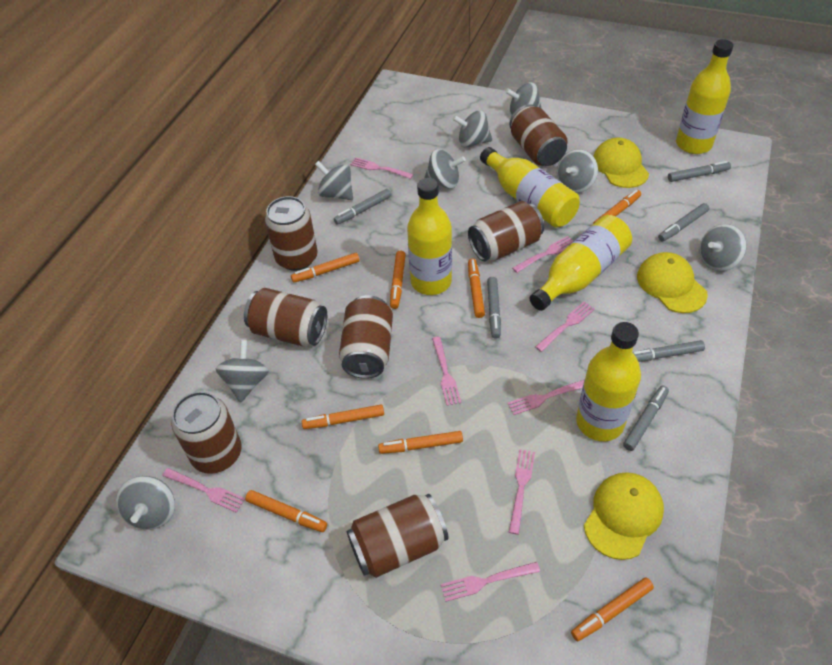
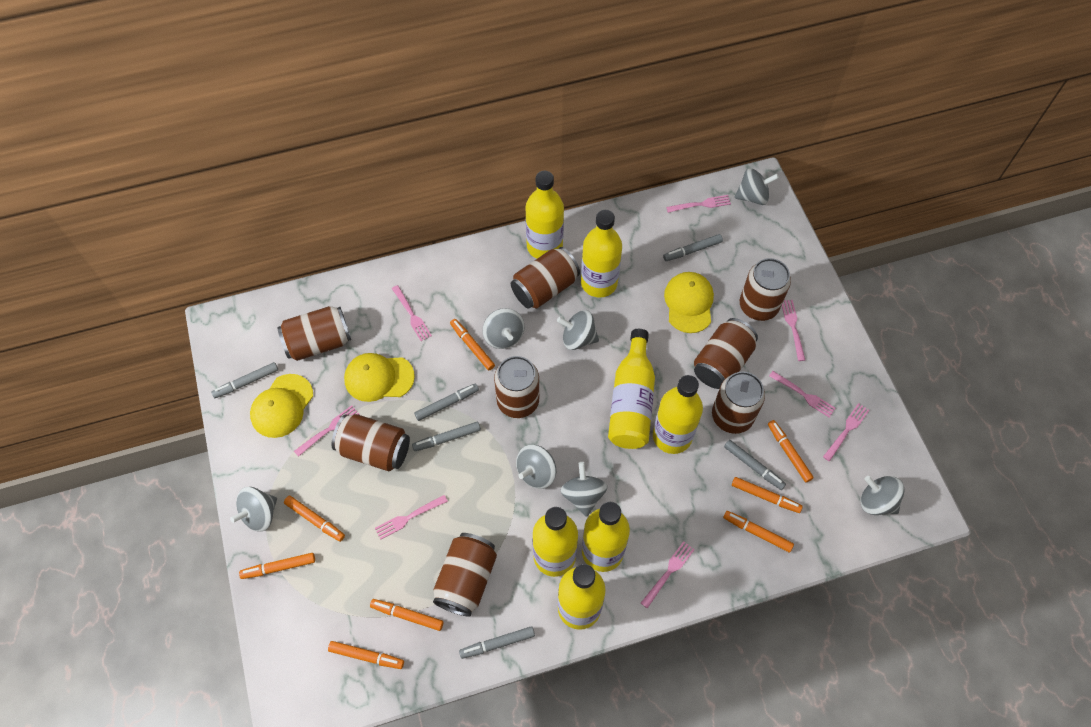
brown can: [171,391,241,474] [244,288,327,346] [265,196,318,271] [339,295,393,379] [347,494,448,578] [468,201,544,261] [509,104,568,166] = 7 -> [277,306,351,361] [332,414,410,471] [433,533,497,617] [494,356,539,418] [511,247,580,308] [694,318,758,389] [712,372,765,434] [740,258,791,321] = 8
grey spinning top: [116,476,175,530] [216,340,269,403] [315,161,353,200] [424,149,466,189] [453,110,492,147] [505,82,542,116] [557,149,598,193] [699,224,747,271] = 8 -> [230,487,277,531] [483,308,525,349] [516,445,556,489] [557,310,599,350] [561,462,607,517] [734,168,779,205] [860,476,905,515] = 7
yellow bottle: [407,178,452,295] [480,147,580,228] [530,215,632,311] [576,322,641,441] [676,39,733,154] = 5 -> [525,171,564,259] [533,507,578,577] [558,564,606,630] [581,210,622,298] [582,502,630,572] [608,329,655,449] [653,375,703,454] = 7

